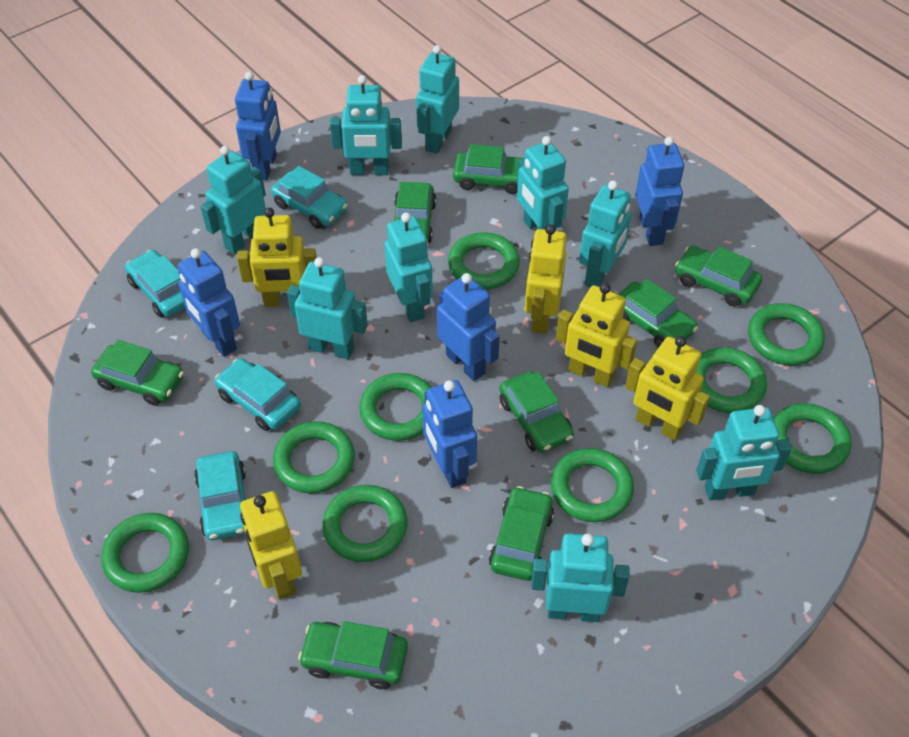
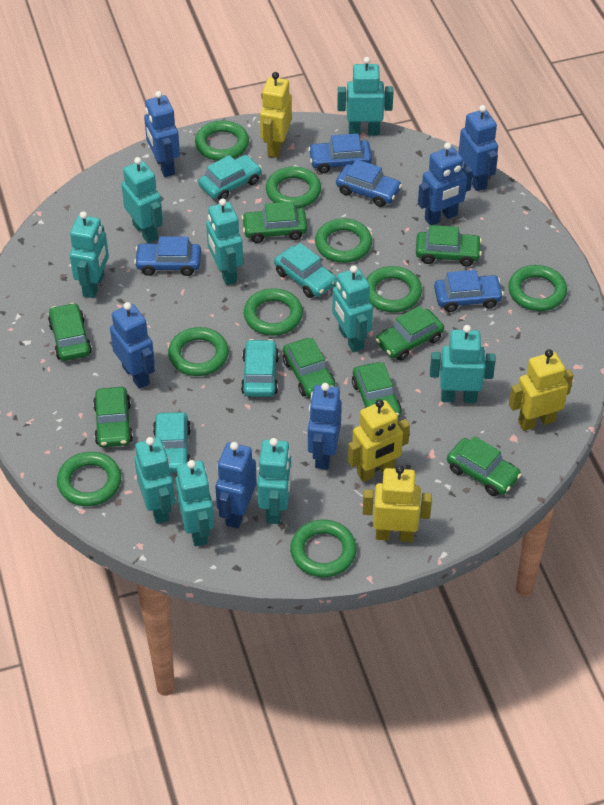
blue car: none = 0 -> [134,236,201,276] [308,134,372,173] [336,159,402,207] [434,270,504,312] = 4
blue robot: [178,248,240,357] [235,71,281,180] [422,380,477,488] [437,273,500,381] [635,136,684,246] = 5 -> [110,302,155,389] [144,91,180,177] [215,442,257,529] [308,383,342,470] [418,142,473,225] [459,105,498,191] = 6
yellow robot: [237,208,317,307] [240,491,302,600] [525,224,567,334] [556,283,637,387] [625,336,710,441] = 5 -> [260,72,292,158] [348,399,410,482] [363,465,432,542] [509,349,574,431] = 4

